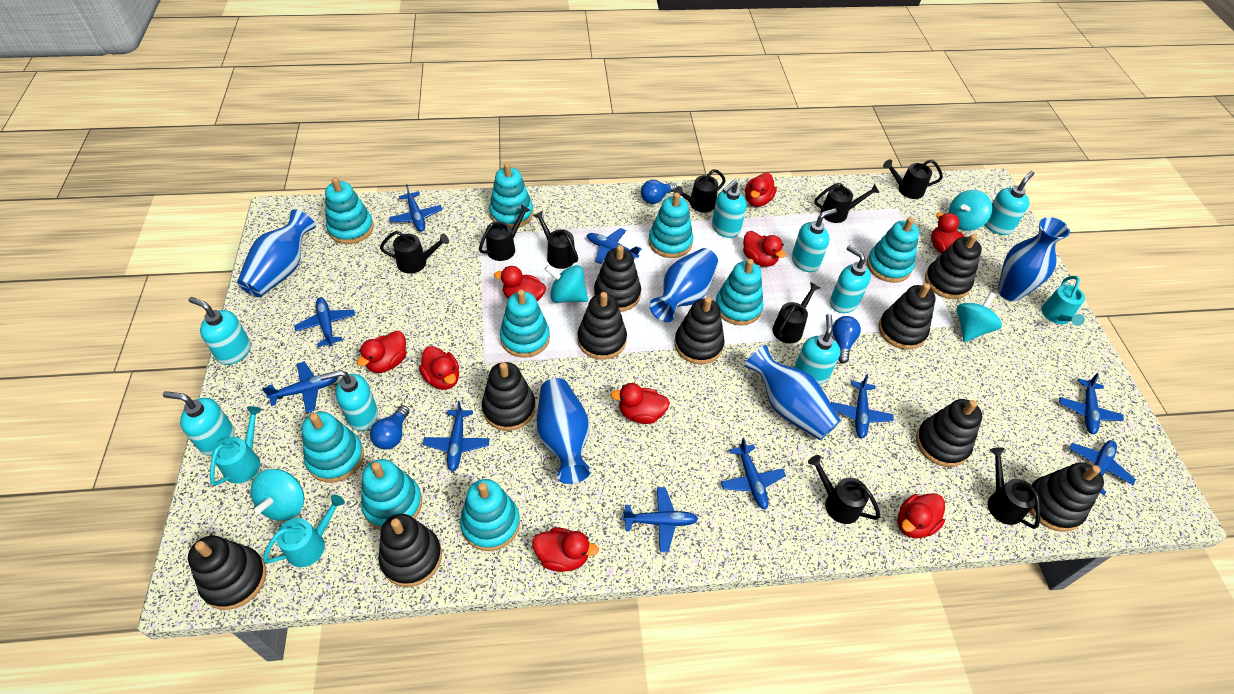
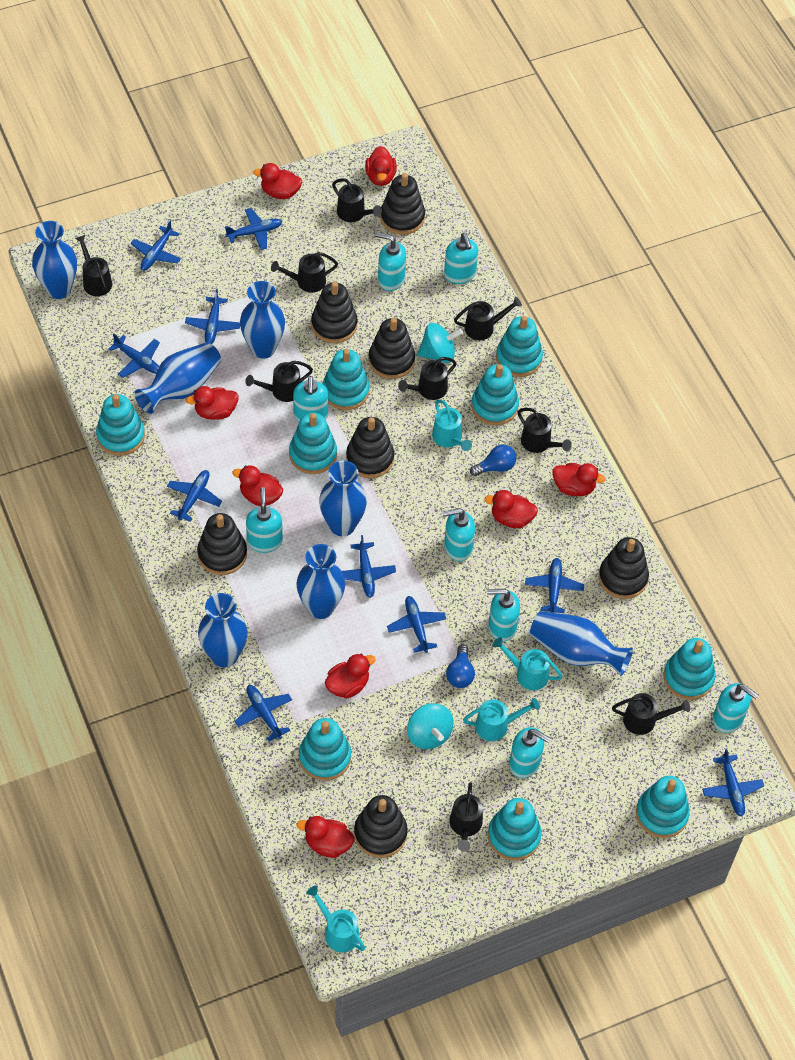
black stacking toy: [188,536,266,610] [379,514,442,587] [482,362,536,431] [577,292,627,360] [594,245,641,312] [675,297,725,364] [879,283,936,350] [916,399,982,467] [925,234,982,299] [1030,462,1104,532] = 10 -> [197,513,247,575] [311,282,358,343] [346,417,394,478] [354,795,408,858] [369,318,415,379] [380,173,425,235] [599,537,649,599] = 7
blue light bulb: [370,405,410,450] [641,180,677,204] [832,316,861,363] = 3 -> [446,645,475,688] [470,445,516,476] = 2
blue vase: [237,209,316,297] [536,378,591,484] [649,248,718,322] [744,345,841,440] [998,217,1070,301] = 5 -> [32,221,77,299] [134,342,221,414] [198,593,248,668] [240,281,285,359] [296,544,345,619] [319,461,367,536] [530,611,633,676] = 7
red duck: [357,331,407,373] [419,346,459,390] [494,266,546,301] [532,528,599,572] [610,383,670,424] [743,231,786,267] [745,173,777,207] [897,493,945,538] [931,212,965,254] = 9 -> [186,386,239,420] [232,465,283,506] [253,163,302,199] [297,816,355,858] [325,653,376,699] [365,146,397,186] [484,490,538,528] [553,463,606,496] = 8
turquoise spinning top: [250,469,304,521] [544,265,588,303] [949,190,992,231] [957,292,1002,342] = 4 -> [407,703,454,749] [417,323,463,363] = 2
turquoise watering can: [210,406,262,486] [263,495,345,567] [1041,276,1085,326] = 3 -> [306,885,365,952] [432,400,472,451] [463,698,540,741] [493,637,563,690] = 4

